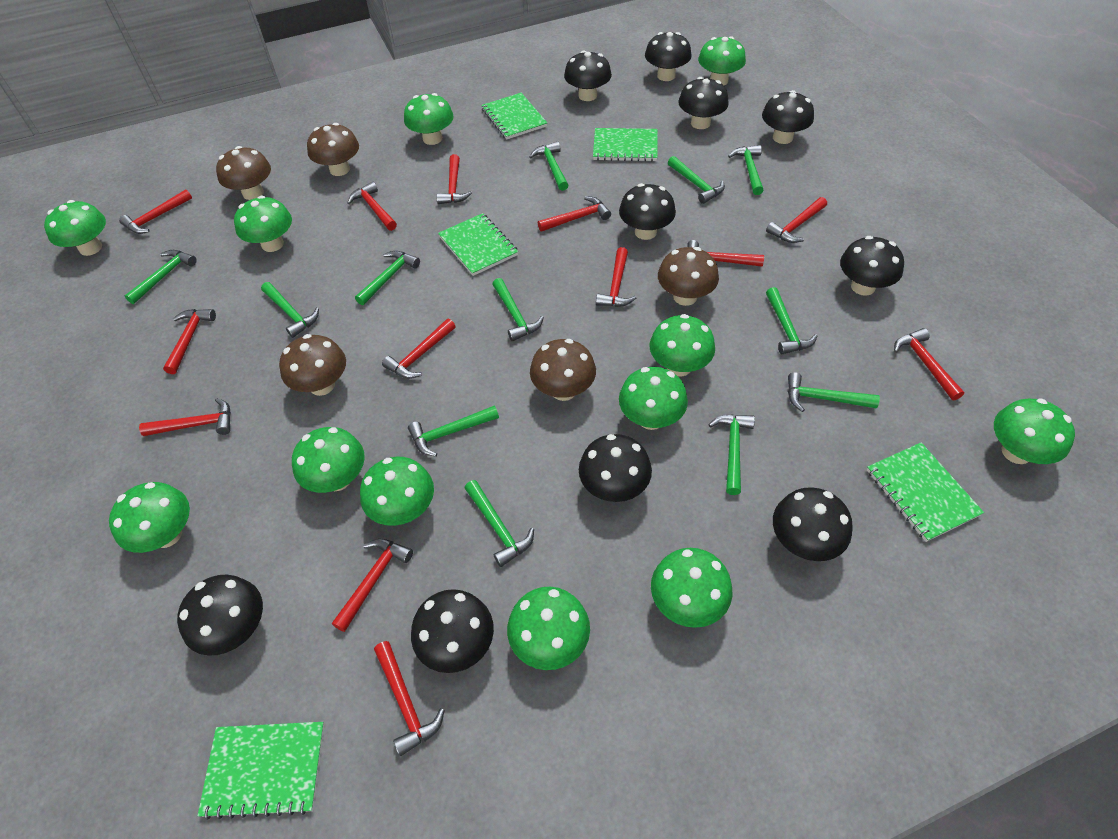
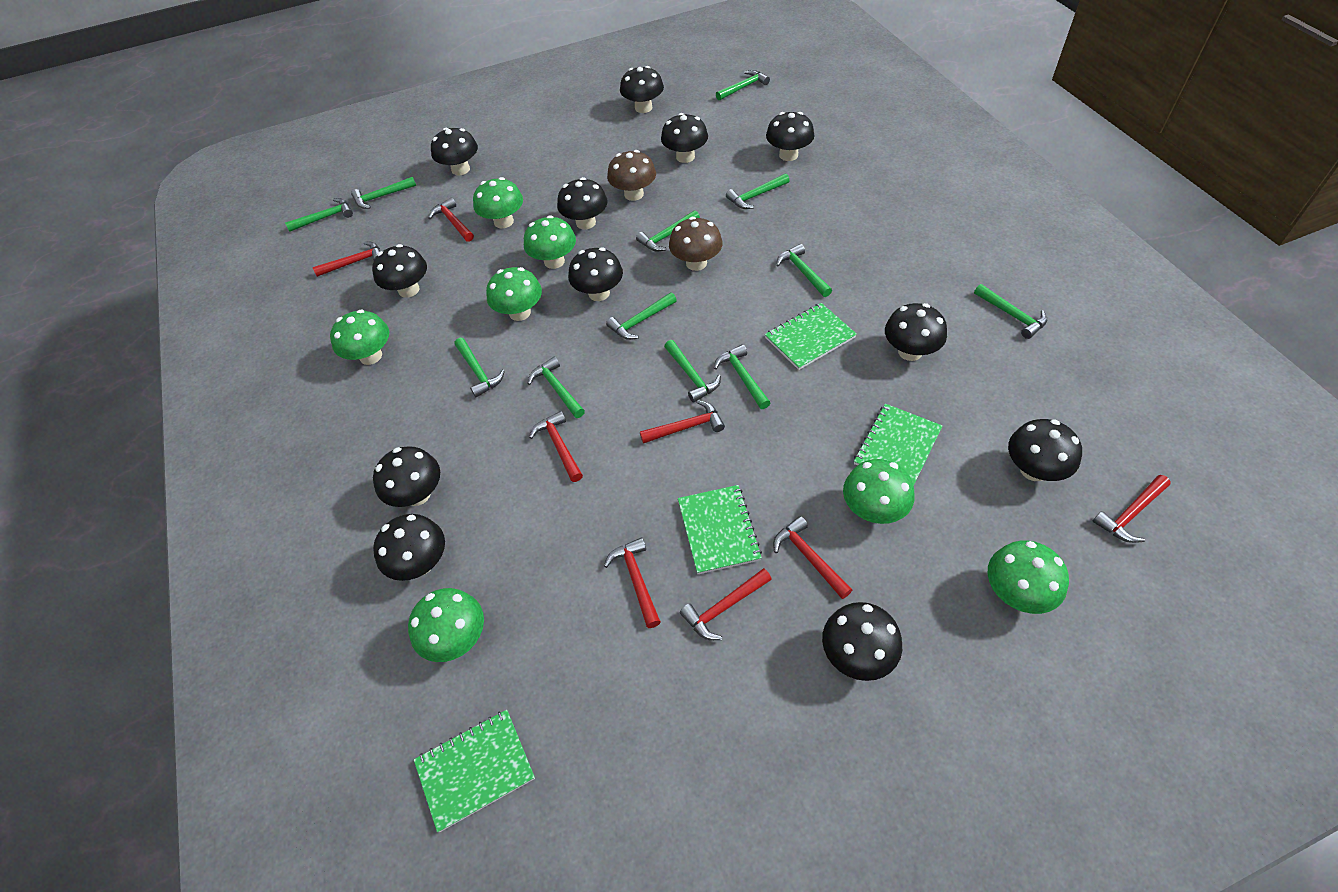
black mushroom: [177,575,263,656] [411,589,494,673] [564,51,612,101] [579,434,652,502] [619,183,676,240] [645,32,691,81] [678,77,729,129] [762,90,814,144] [773,487,853,561] [840,236,904,296] = 10 -> [372,244,427,298] [373,446,440,507] [373,514,445,581] [431,128,478,176] [557,177,608,229] [568,247,623,301] [620,66,664,113] [661,113,708,163] [766,112,814,161] [822,602,902,681] [885,303,947,361] [1008,419,1082,481] = 12
brown mushroom: [216,146,271,200] [279,334,346,396] [307,123,359,176] [530,339,596,401] [658,247,719,306] = 5 -> [607,150,656,201] [669,217,723,271] = 2
green mushroom: [44,200,106,256] [109,482,190,553] [234,196,292,252] [292,427,365,493] [360,457,434,526] [404,93,454,145] [507,587,590,670] [619,367,688,430] [650,314,715,376] [651,548,732,628] [698,36,746,86] [994,399,1075,464] = 12 -> [330,309,389,365] [408,588,484,662] [473,177,523,228] [486,267,542,321] [524,215,576,269] [843,459,915,524] [988,540,1069,614] = 7
green notebook: [197,722,324,820] [438,213,518,276] [481,93,547,139] [593,128,658,161] [867,442,984,542] = 5 -> [414,710,535,832] [678,485,762,574] [765,303,857,370] [854,404,942,486] = 4
red hammer: [119,189,192,234] [139,398,231,436] [163,309,216,374] [332,539,413,632] [348,182,397,231] [374,641,445,756] [382,319,456,379] [436,154,472,204] [538,196,611,232] [596,247,636,307] [687,240,764,267] [766,197,827,243] [894,328,964,401] = 13 -> [313,241,381,277] [428,197,474,242] [529,411,583,482] [604,537,661,628] [640,400,725,444] [680,568,772,640] [773,516,852,599] [1092,475,1171,543] = 8

